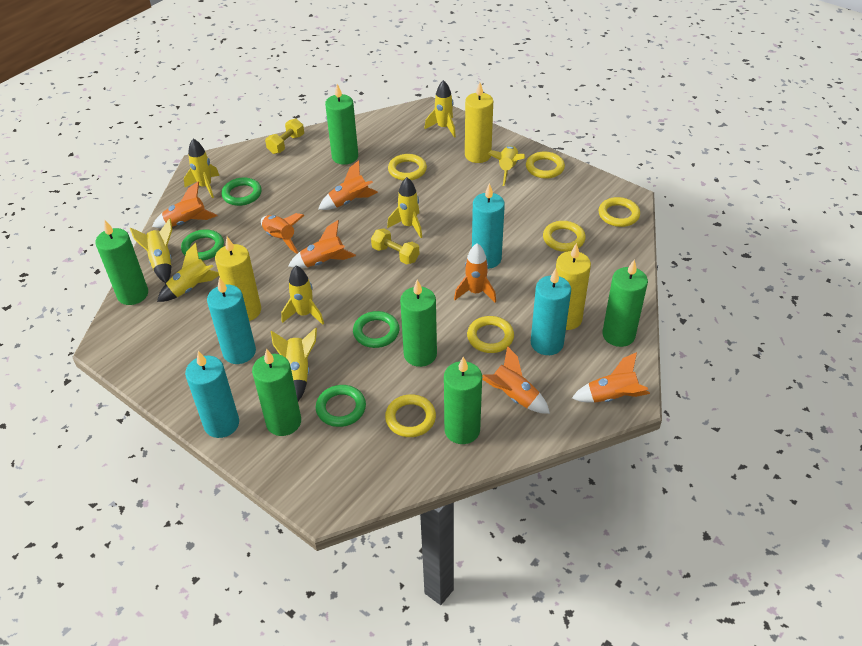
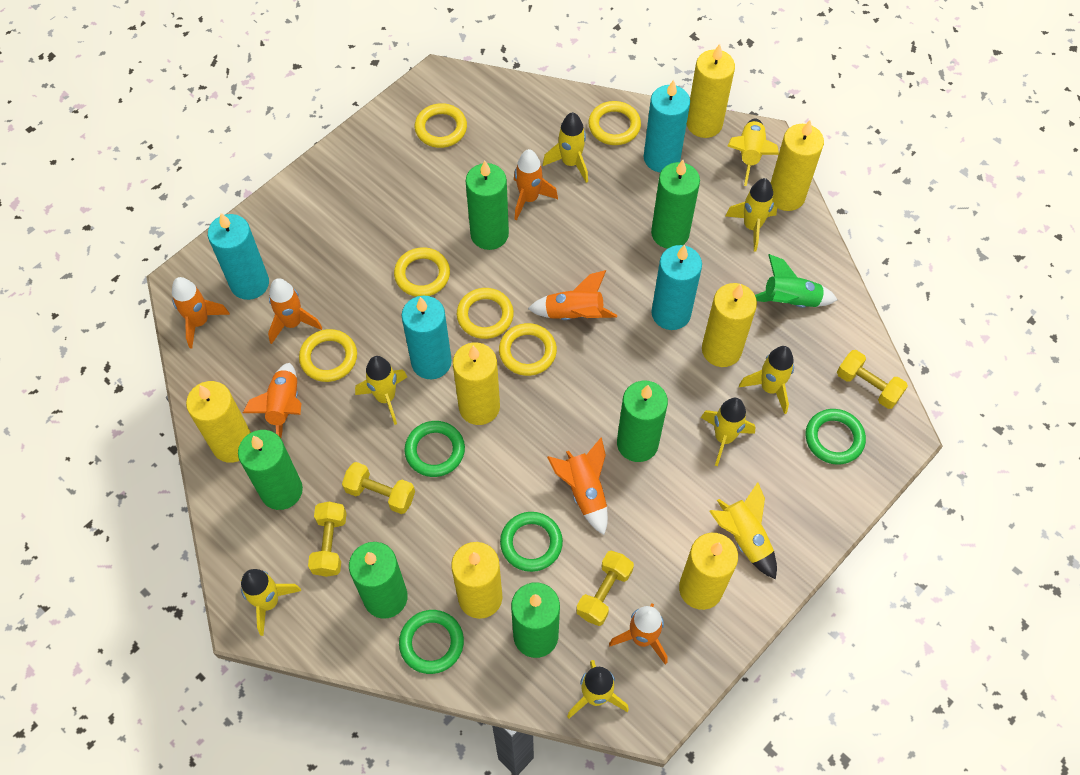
green rocket: none = 0 -> [755,254,837,308] = 1
yellow candle: [215,237,261,321] [465,82,493,163] [556,243,591,330] = 3 -> [186,381,251,463] [451,542,503,619] [453,342,500,425] [679,533,738,610] [687,44,735,138] [702,283,757,367] [771,120,824,211] = 7
yellow dumbbell: [265,118,304,154] [371,229,419,264] = 2 -> [308,502,347,577] [342,462,415,514] [576,551,634,626] [837,350,908,409] = 4
yellow rocket: [130,218,172,283] [157,242,219,302] [184,139,219,198] [271,327,317,401] [281,266,324,325] [387,177,422,238] [424,80,456,138] [488,146,525,186] = 8 -> [241,569,301,636] [355,356,407,425] [543,112,588,183] [567,660,629,719] [701,398,755,466] [709,482,777,579] [726,178,777,252] [728,118,779,186] [739,346,794,414] = 9

